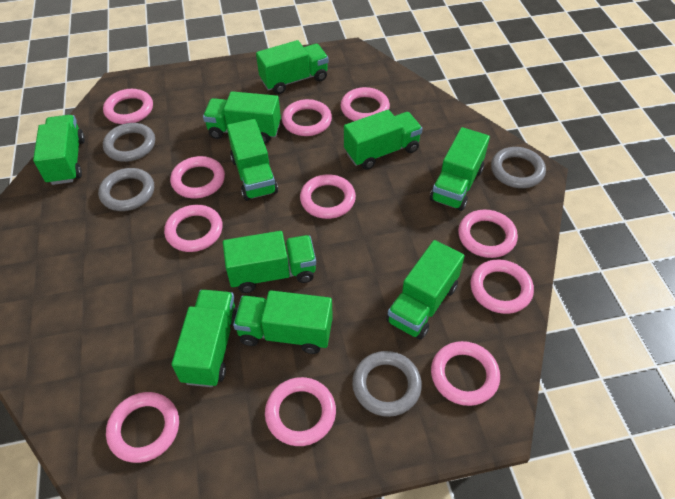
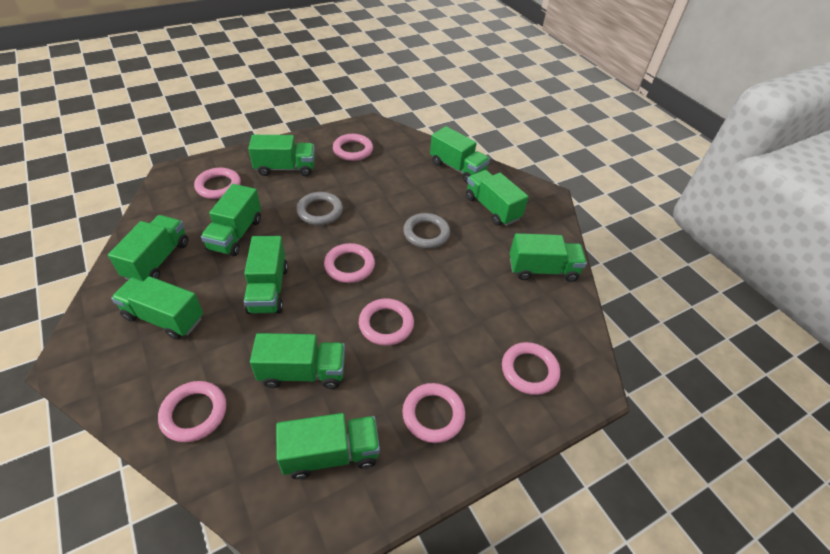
grey ring: [98,168,154,211] [103,123,155,162] [352,351,422,417] [491,147,546,188] = 4 -> [296,192,343,225] [403,213,450,248] = 2
pink ring: [103,89,153,124] [106,392,179,463] [164,205,223,252] [170,156,225,198] [265,377,336,446] [282,99,332,136] [300,174,356,219] [341,87,390,121] [431,341,500,406] [458,210,518,258] [470,260,534,314] = 11 -> [158,381,226,442] [194,168,241,199] [324,243,375,283] [333,134,373,161] [359,298,414,346] [402,383,465,443] [502,342,560,395] = 7

